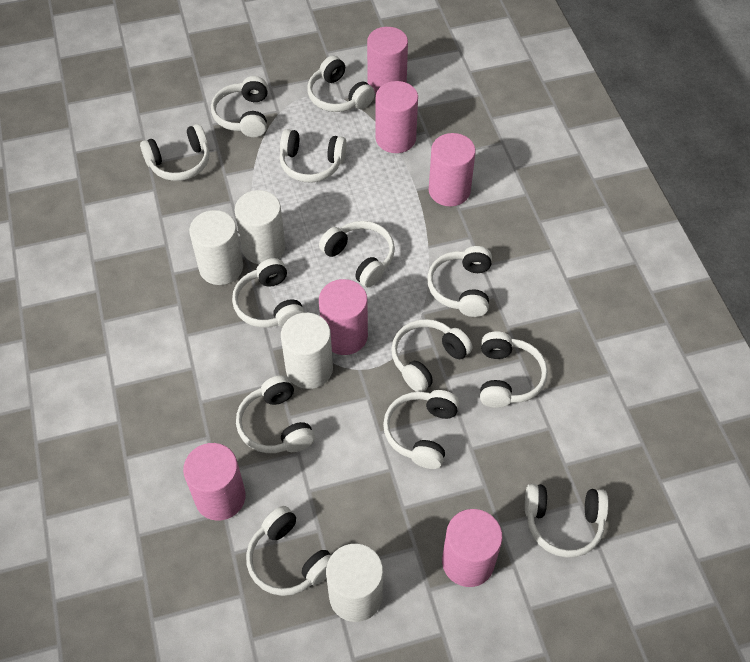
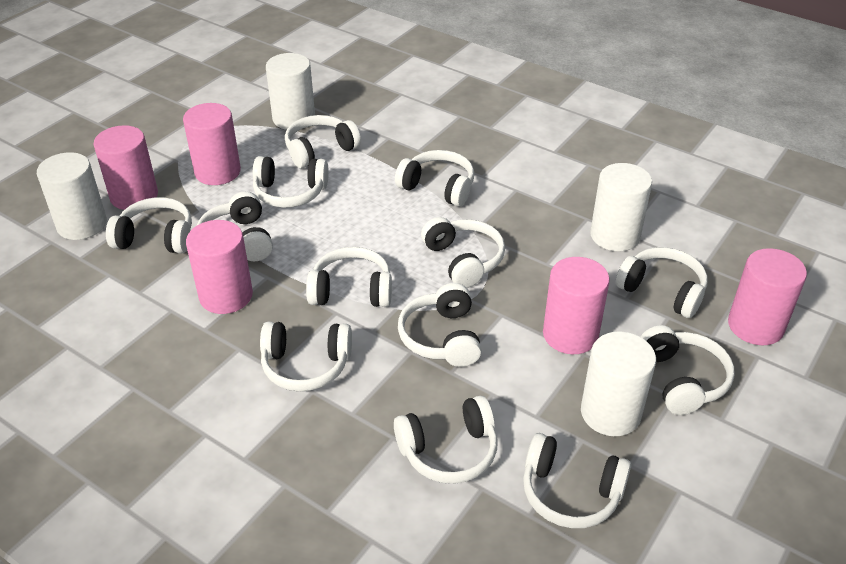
pink cylinder: [183,443,246,521] [319,279,368,355] [367,27,408,95] [376,81,418,153] [429,133,476,206] [442,509,503,587] = 6 -> [93,125,158,210] [183,103,241,185] [186,220,253,314] [543,257,610,354] [728,248,807,345] = 5

